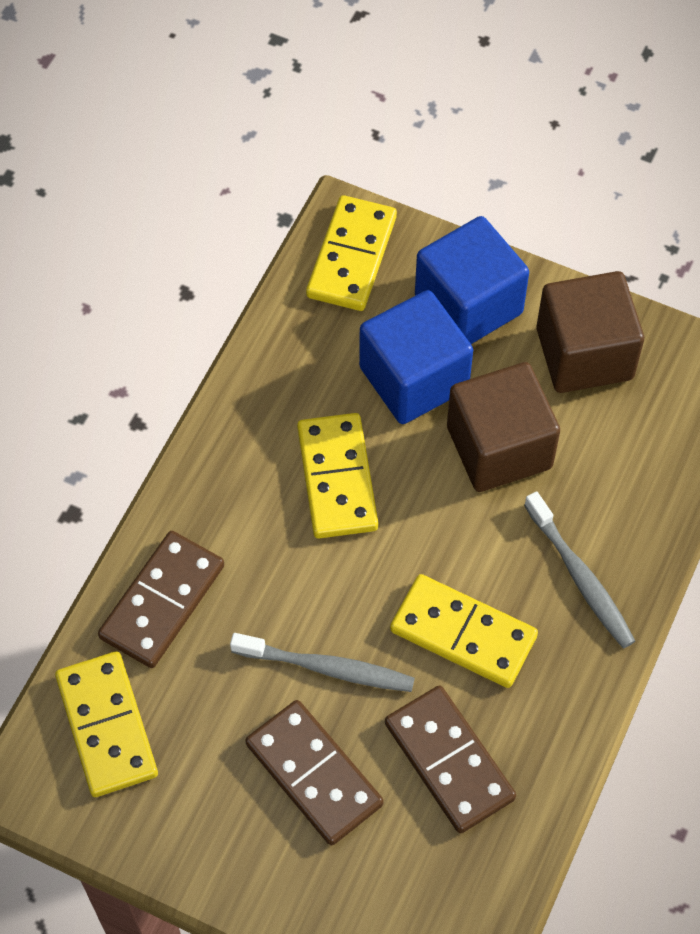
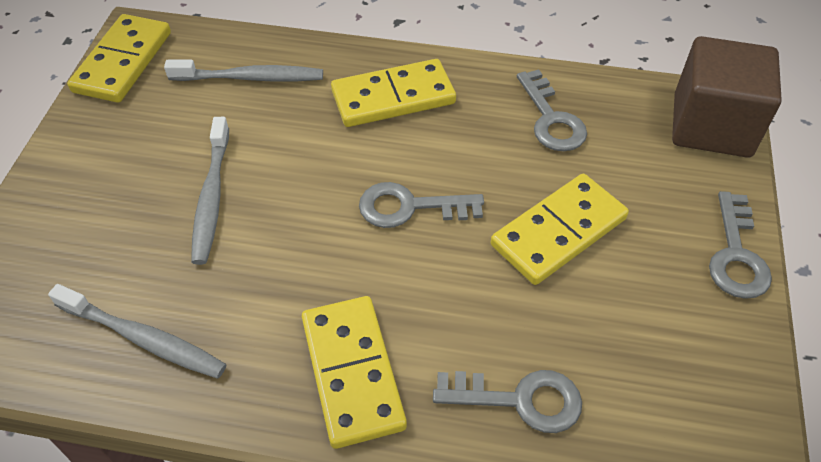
blue cube: [359,290,473,424] [415,216,529,344] = 2 -> none = 0
brown cube: [447,362,560,492] [536,271,644,393] = 2 -> [672,36,782,157] = 1
brown domino: [98,531,224,668] [245,700,384,845] [385,685,516,833] = 3 -> none = 0
grey key: none = 0 -> [359,182,484,228] [433,370,582,433] [517,70,587,151] [709,191,772,299] = 4
grey toothbrush: [230,633,415,692] [524,491,635,649] = 2 -> [48,284,227,379] [164,60,323,82] [191,117,229,265] = 3

